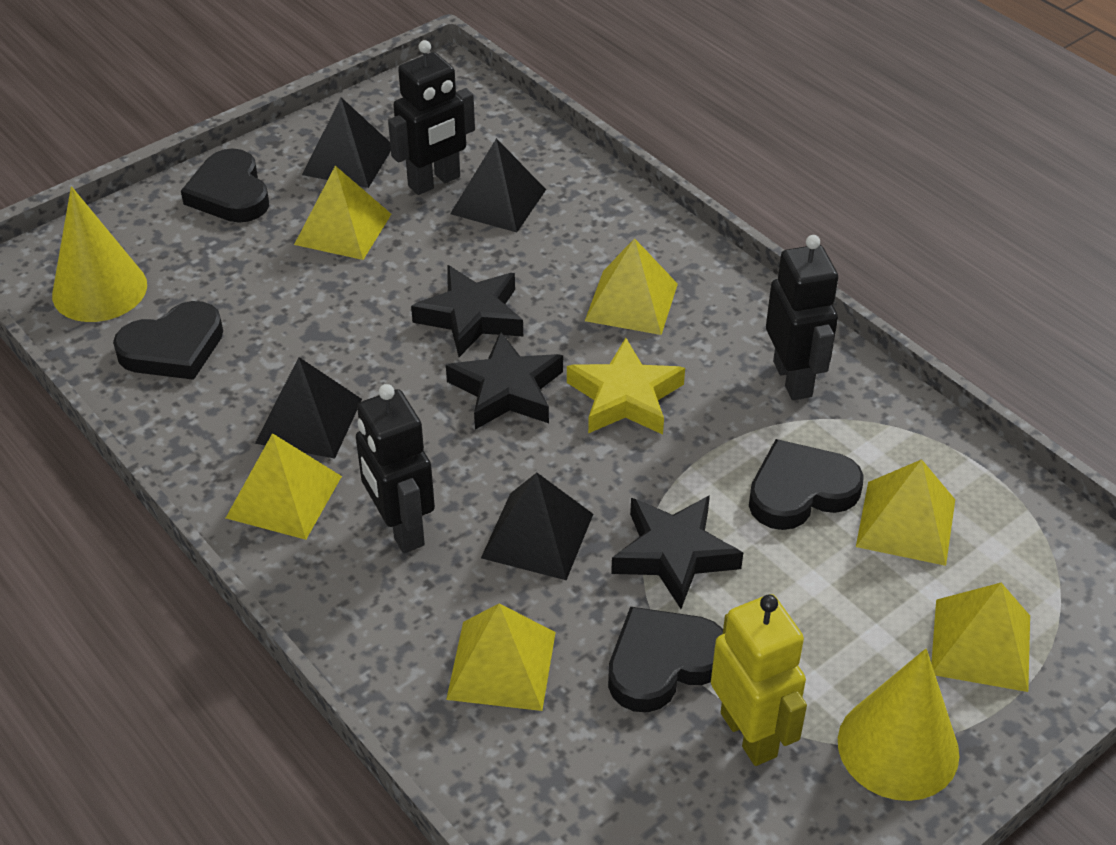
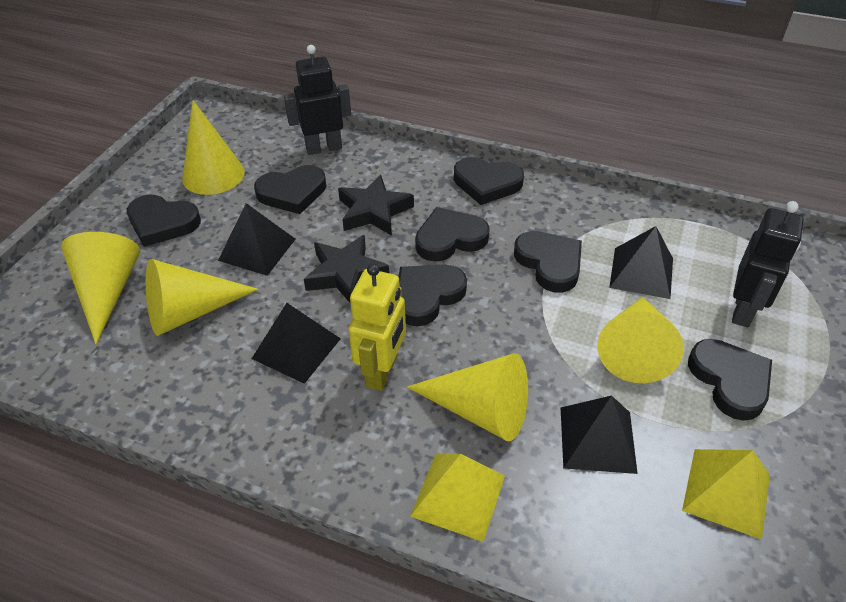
black heart: [113,301,223,380] [181,148,269,223] [608,607,723,712] [749,439,864,530] = 4 -> [127,195,201,247] [254,165,326,214] [399,265,467,326] [415,207,490,262] [454,157,524,205] [514,231,582,293] [688,339,772,421] = 7
black robot: [356,384,435,553] [388,40,475,195] [766,235,838,400] = 3 -> [284,45,351,155] [732,201,804,327] = 2
black star: [411,265,523,357] [446,331,563,430] [611,495,743,609] = 3 -> [304,235,389,303] [338,175,414,236] = 2
yellow cone: [52,186,147,322] [838,649,959,801] = 2 -> [61,232,140,344] [146,259,259,336] [182,100,245,195] [407,353,528,441] [597,297,684,383] = 5
yellow pyramid: [226,433,342,540] [294,166,391,260] [446,604,556,711] [585,238,678,335] [856,459,955,566] [931,583,1030,692] = 6 -> [410,453,505,542] [682,449,770,539] = 2
yellow star: [567,338,685,435] = 1 -> none = 0

